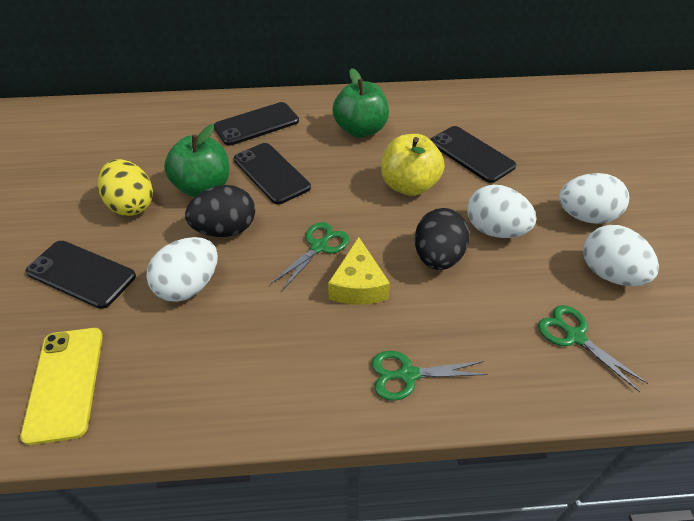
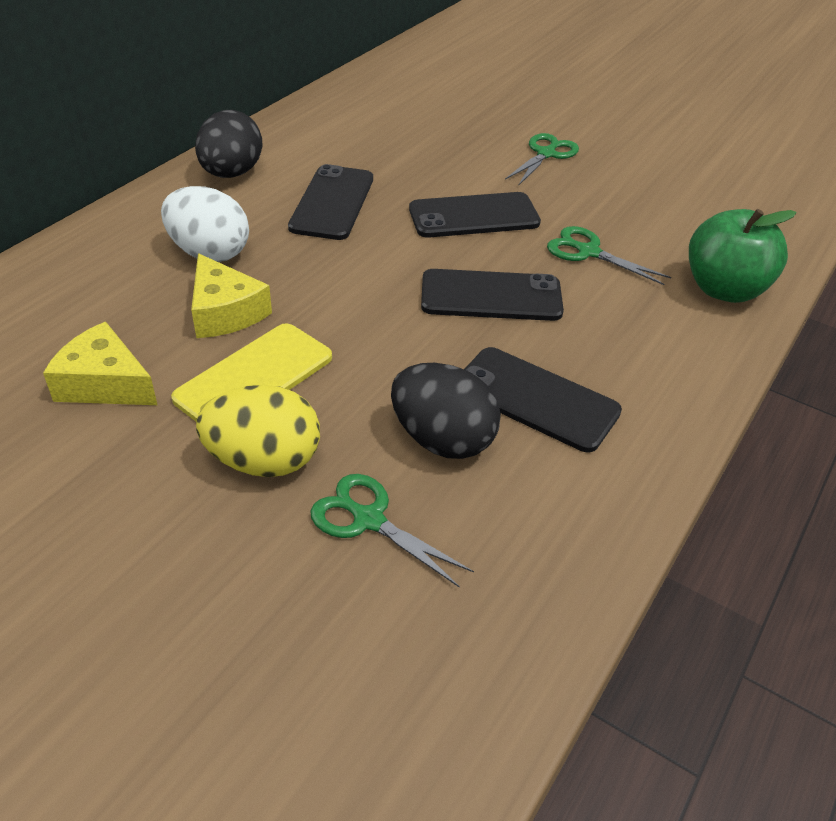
green apple: [164,124,229,197] [332,68,389,138] = 2 -> [689,209,796,303] = 1
white egg: [146,237,218,302] [467,185,537,238] [559,173,629,224] [583,225,659,286] = 4 -> [161,186,249,262] = 1
yellow apple: [381,134,444,196] = 1 -> none = 0
yellow cheese: [328,237,390,305] = 1 -> [43,322,157,405] [191,253,272,338] = 2

